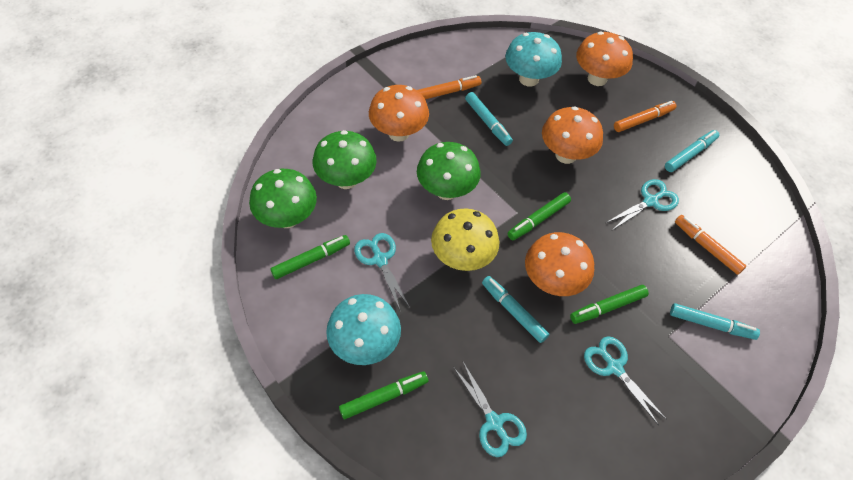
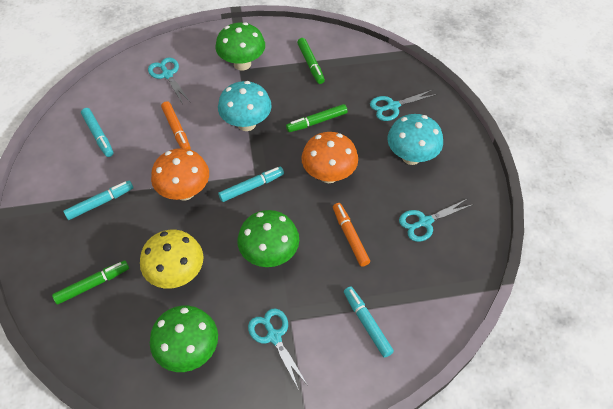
green marker: [270,235,350,279] [339,371,428,419] [507,192,571,240] [570,285,649,324] = 4 -> [52,261,129,305] [286,104,348,132] [297,38,325,84] = 3
orange marker: [417,75,481,99] [614,101,676,132] [675,215,746,275] = 3 -> [161,101,191,150] [333,203,370,267] = 2
orange mushroom: [369,85,429,142] [525,232,594,296] [542,106,603,164] [576,32,633,86] = 4 -> [151,148,209,201] [301,132,358,183] = 2

